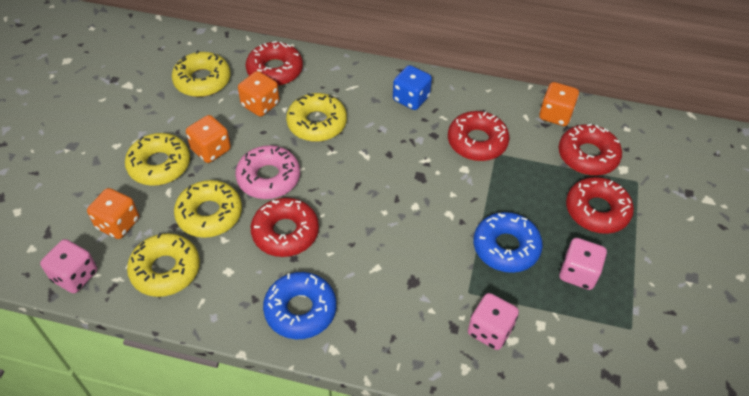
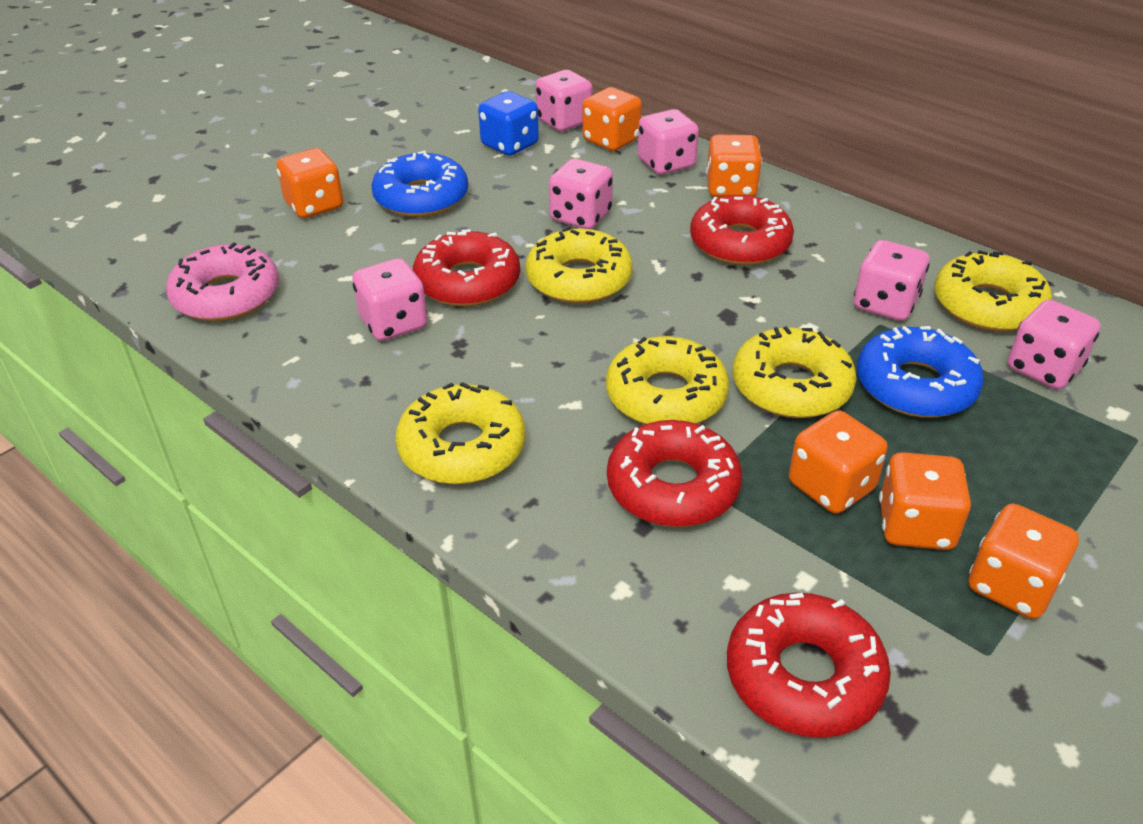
orange dice: [87,188,139,239] [186,115,231,163] [238,71,280,117] [539,82,579,126] = 4 -> [276,148,343,218] [583,87,642,151] [706,135,762,197] [789,410,888,514] [879,452,971,550] [969,504,1079,619] = 6
pink dice: [40,239,97,293] [468,293,519,350] [559,238,607,290] = 3 -> [352,258,428,341] [535,70,592,131] [549,159,613,229] [638,109,699,175] [854,240,930,321] [1008,300,1101,389] = 6
red donut: [246,41,303,86] [251,198,319,257] [448,111,510,161] [559,124,622,176] [566,177,634,234] = 5 -> [413,229,520,307] [607,420,742,527] [690,195,794,265] [727,593,891,738] = 4

